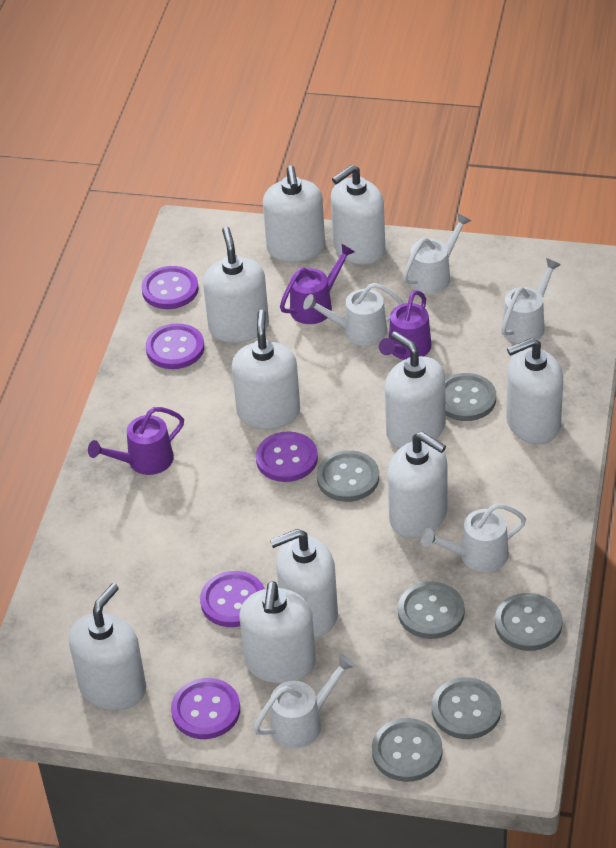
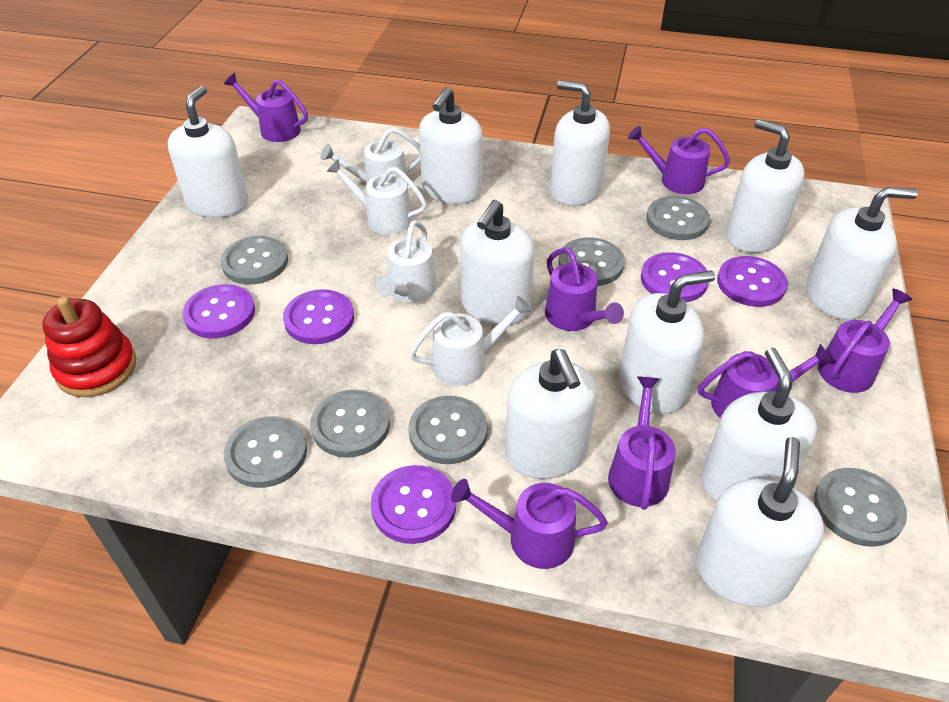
grey button: [317,450,379,502] [372,718,443,782] [398,581,465,639] [432,677,501,739] [445,373,496,421] [495,593,563,651] = 6 -> [221,236,288,285] [223,416,307,488] [310,390,390,458] [408,396,488,464] [558,237,625,286] [646,196,710,240] [814,468,907,547] = 7
purple watering can: [88,407,184,475] [280,244,355,324] [379,290,431,360] = 3 -> [224,73,308,142] [451,479,608,569] [545,247,624,331] [608,376,676,510] [628,126,730,194] [698,344,833,418] [818,288,912,393] = 7
red stacking toy: none = 0 -> [42,296,136,397] = 1
white watering can: [254,654,355,748] [303,283,404,346] [403,213,471,294] [421,503,526,572] [501,258,561,343] = 5 -> [320,127,421,186] [326,159,427,235] [376,220,437,303] [409,296,532,386] = 4

